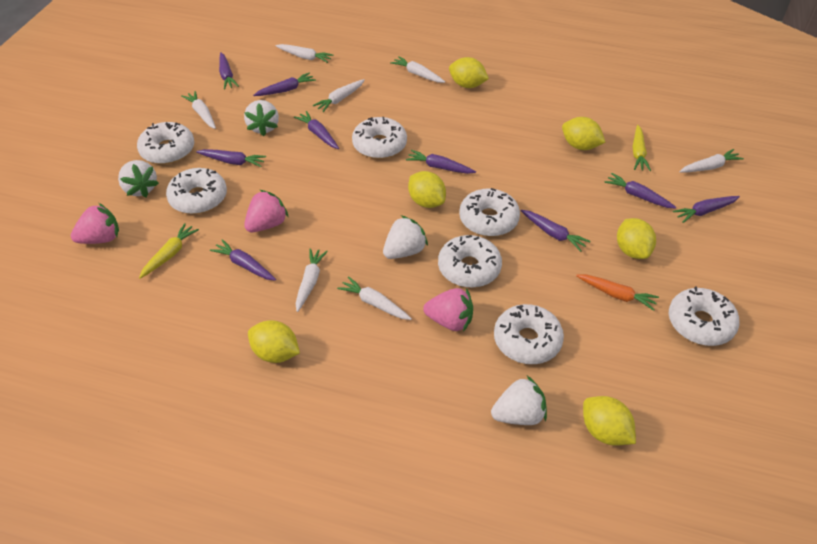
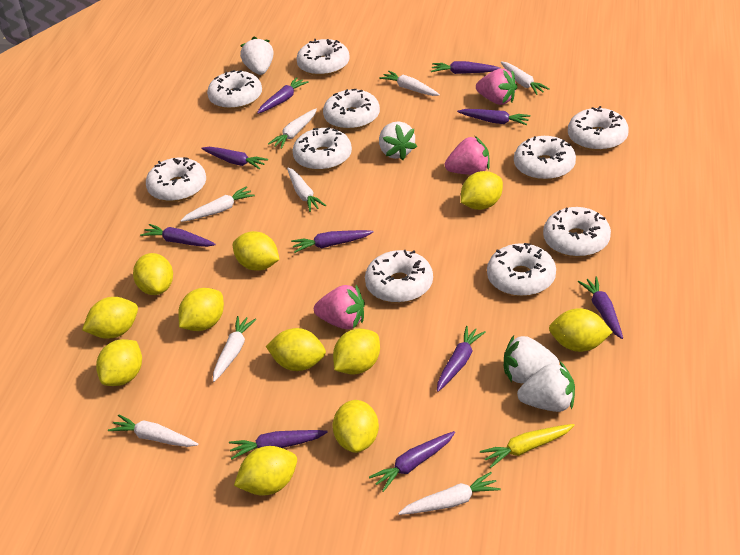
orange carrot: [576,274,659,311] = 1 -> none = 0
purple carrot: [196,149,266,167] [210,239,276,281] [219,52,239,90] [253,72,316,96] [294,111,339,149] [406,150,476,174] [521,210,590,252] [604,173,676,209] [673,196,740,223] = 9 -> [140,224,216,247] [201,147,268,169] [229,430,328,459] [257,77,309,114] [291,230,373,253] [369,431,455,492] [431,61,501,74] [437,326,486,392] [457,109,530,125] [578,277,623,339] = 10
white carrot: [182,91,216,129] [275,44,334,63] [296,248,328,312] [313,79,365,112] [337,276,412,320] [390,56,445,83] [679,149,744,172] = 7 -> [108,414,198,447] [180,187,255,222] [213,316,256,382] [268,109,317,149] [287,168,326,212] [379,71,440,96] [398,472,501,515] [501,62,550,95] = 8
white donut: [137,122,194,164] [166,168,227,214] [352,117,407,159] [438,235,502,288] [459,188,520,237] [494,304,564,364] [669,286,739,346] = 7 -> [146,157,206,202] [207,70,262,110] [293,128,352,171] [296,39,350,76] [323,89,380,130] [365,250,433,303] [487,243,556,296] [514,136,576,181] [543,207,611,257] [568,106,629,151] = 10
yellow carrot: [139,223,199,279] [632,125,651,171] = 2 -> [480,424,575,468] = 1
yellow lemon: [248,320,300,363] [408,171,446,208] [449,57,489,88] [562,117,605,150] [583,396,636,446] [617,218,656,259] = 6 -> [82,297,138,339] [96,339,142,386] [133,253,173,295] [178,288,224,331] [233,231,280,271] [234,446,297,496] [266,328,326,371] [333,329,380,375] [333,400,379,453] [461,171,503,210] [549,308,613,352] = 11

